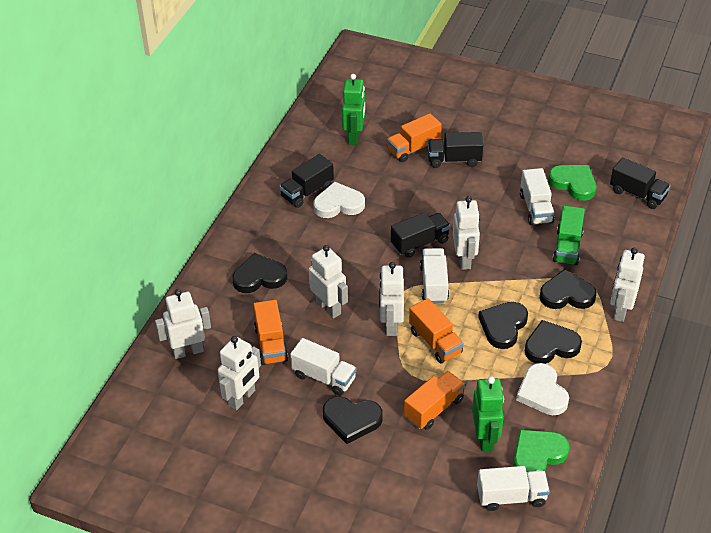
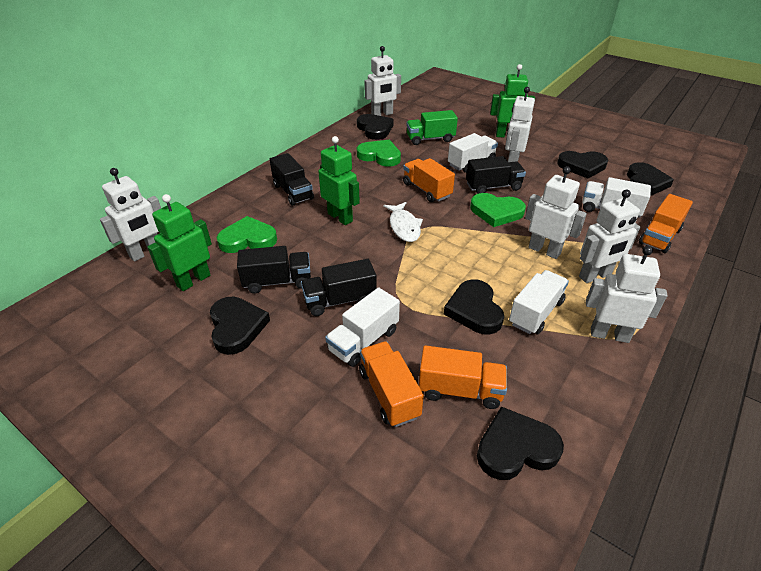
black heart: [232,253,287,293] [323,397,383,444] [478,302,528,349] [525,320,582,364] [540,269,596,309] = 5 -> [210,297,270,355] [357,114,394,140] [444,279,504,335] [477,407,564,480] [557,151,608,179] [627,162,674,196] = 6
green heart: [513,430,570,472] [548,165,596,201] = 2 -> [217,216,277,253] [357,140,401,167] [470,193,526,227] = 3
green robot: [342,74,365,145] [472,376,504,451] = 2 -> [148,194,212,291] [318,136,360,225] [490,64,535,137] = 3
white fish: none = 0 -> [383,202,423,242] = 1
white heart: [313,182,365,218] [516,363,569,415] = 2 -> none = 0

